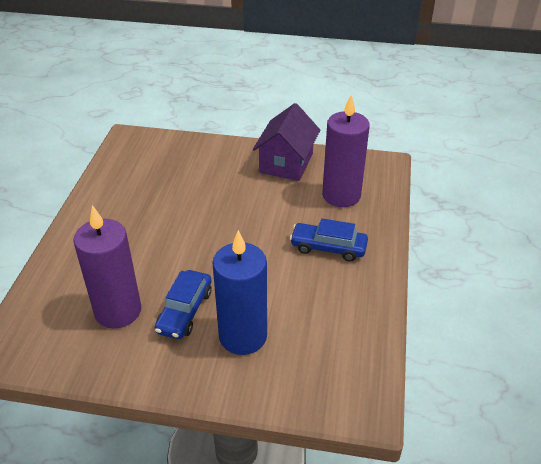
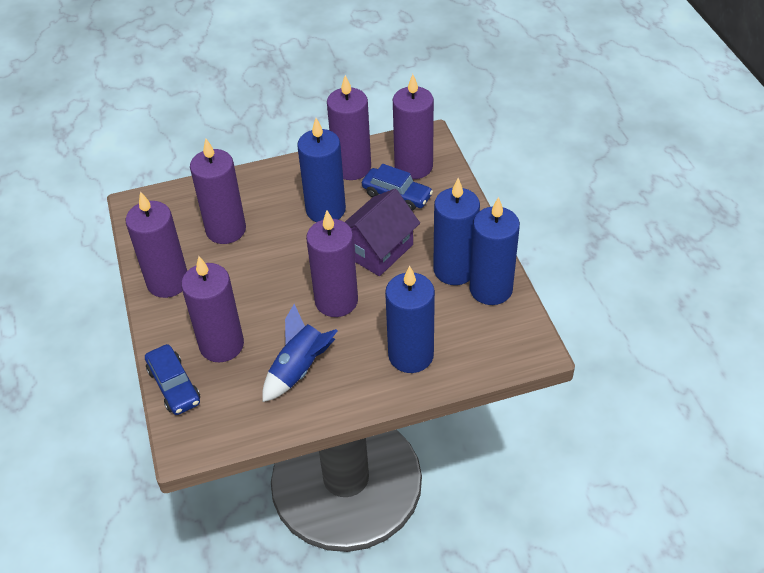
blue candle: [212,230,267,355] = 1 -> [297,118,346,222] [385,266,435,373] [433,178,480,285] [469,197,520,305] = 4
blue rocket: none = 0 -> [262,304,338,402] = 1
purple candle: [73,205,141,329] [322,95,370,207] = 2 -> [126,191,187,298] [181,256,244,362] [190,139,246,244] [306,211,358,317] [327,75,371,180] [393,74,434,179] = 6

